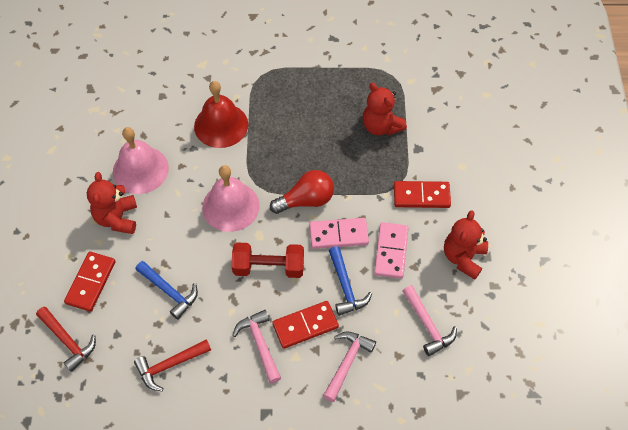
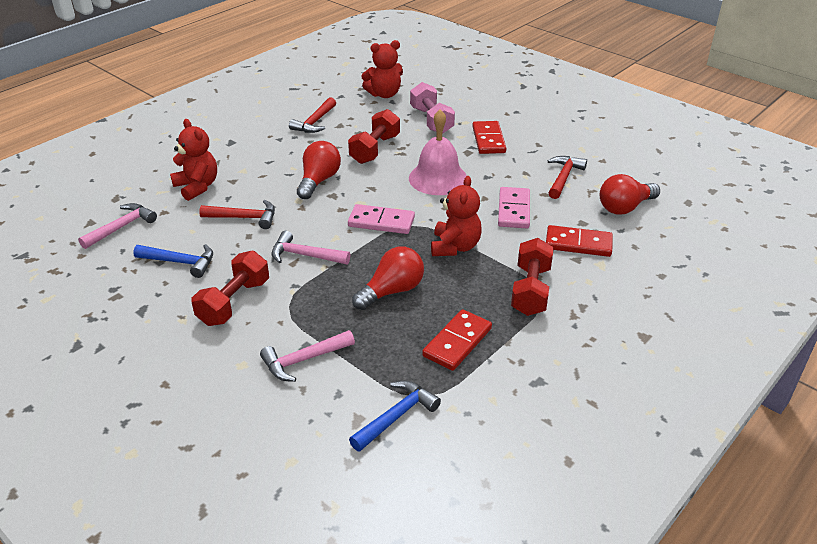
pink bell: [113,127,169,194] [202,165,260,232] = 2 -> [409,109,467,195] = 1
pink dumbbell: none = 0 -> [410,82,455,134] = 1
red bell: [194,81,248,148] = 1 -> none = 0
red dumbbell: [232,243,304,278] = 1 -> [192,251,269,326] [348,109,400,164] [511,238,554,316] = 3
red hammer: [36,307,96,372] [134,339,211,391] = 2 -> [199,200,275,229] [289,97,336,133] [548,156,587,199] = 3
red light bulb: [270,170,334,214] = 1 -> [297,141,341,199] [352,246,424,310] [600,174,660,215] = 3

